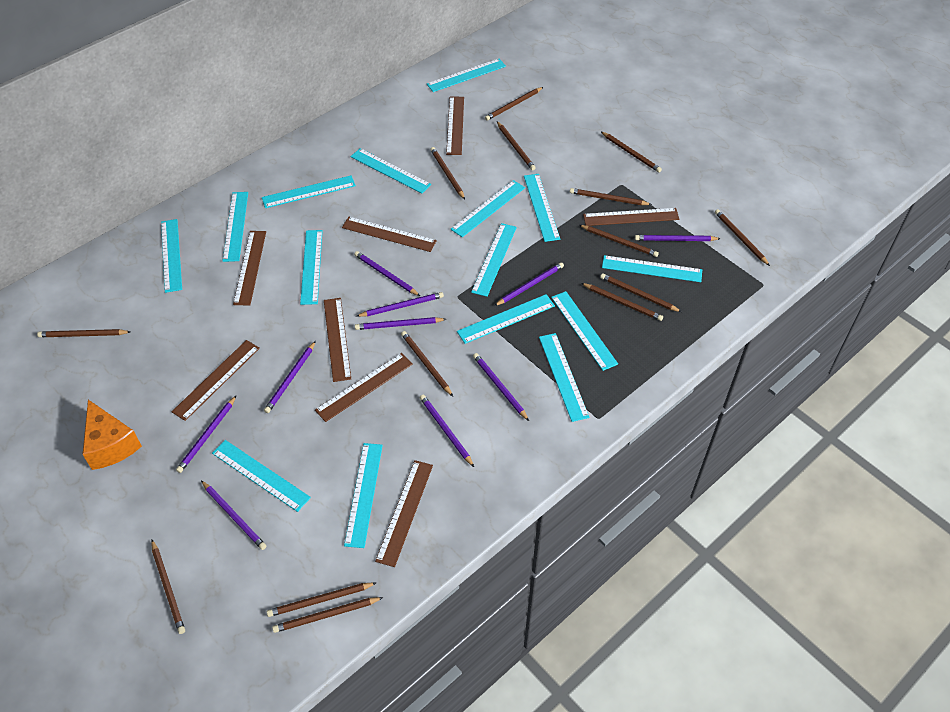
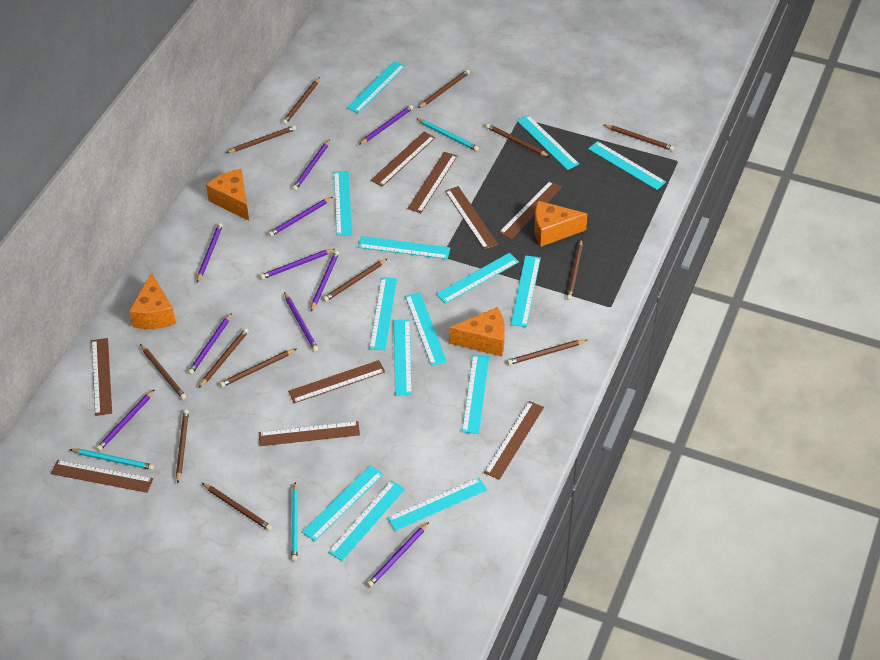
brown pencil: [37,329,130,337] [151,540,185,634] [267,582,376,617] [272,597,383,633] [401,331,453,396] [430,147,465,199] [485,87,543,121] [497,121,536,171] [570,188,652,205] [579,225,659,257] [581,283,663,321] [600,274,682,312] [601,132,662,173] [715,209,770,266] = 14 -> [140,344,186,400] [176,410,189,483] [199,328,249,388] [202,483,272,531] [220,349,296,387] [226,125,296,153] [283,77,320,124] [323,258,388,302] [418,70,470,108] [486,124,550,157] [507,340,587,365] [567,239,583,300] [604,125,674,151] = 13
brown ruler: [172,340,260,421] [233,231,266,306] [315,353,412,422] [324,298,351,382] [342,217,437,252] [375,460,433,567] [446,97,464,155] [583,208,679,226] = 8 -> [51,460,153,493] [92,338,112,416] [259,421,360,446] [288,360,385,403] [371,132,435,187] [407,152,457,213] [445,186,498,250] [484,401,544,480] [499,181,562,239] = 9
orange cheese: [82,400,142,470] = 1 -> [129,272,176,329] [206,169,249,221] [449,307,505,356] [534,201,588,247] = 4
turquoise pencil: none = 0 -> [69,449,154,470] [291,482,298,561] [416,118,479,151] = 3
turquoise ruler: [161,219,182,293] [212,440,311,512] [223,192,248,262] [262,175,356,208] [300,230,323,305] [344,443,383,548] [351,148,431,193] [427,59,506,92] [451,180,525,237] [457,294,555,344] [471,223,517,297] [524,174,560,242] [539,333,590,422] [551,291,618,371] [602,255,702,282] = 15 -> [302,465,384,542] [328,481,405,561] [334,171,352,236] [346,61,406,113] [358,236,450,259] [369,277,397,350] [387,477,487,531] [394,320,412,396] [405,292,447,366] [436,253,519,304] [462,355,489,434] [511,255,541,327] [517,115,579,170] [588,141,666,190] = 14

